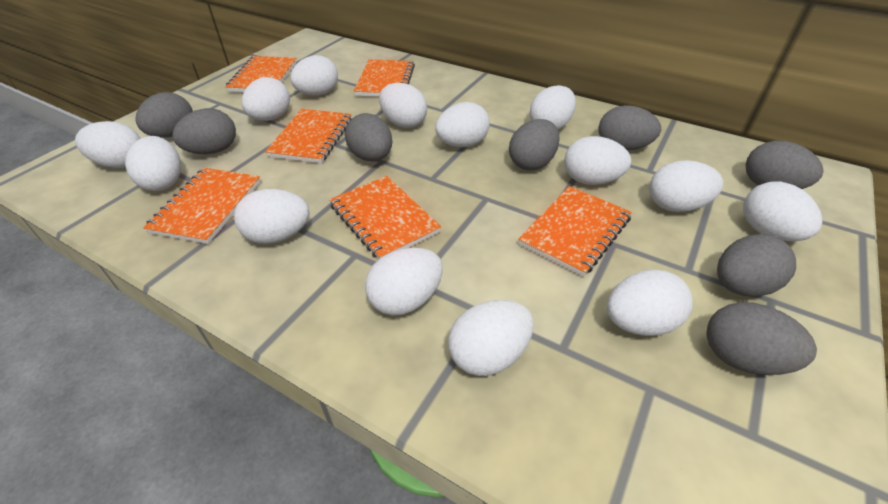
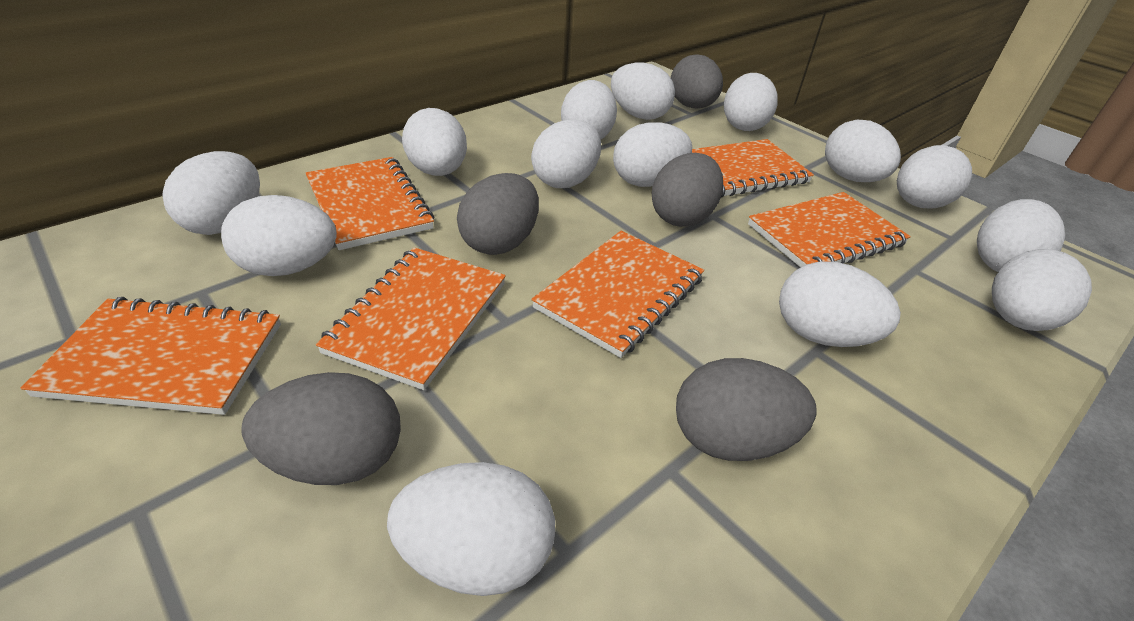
grey egg: [135,92,193,138] [172,108,236,154] [345,113,392,162] [509,119,560,170] [599,105,661,151] [706,302,817,375] [717,234,796,297] [745,141,824,189] = 8 -> [241,372,401,485] [457,173,539,255] [652,153,723,227] [671,55,723,109] [676,358,817,461] = 5

